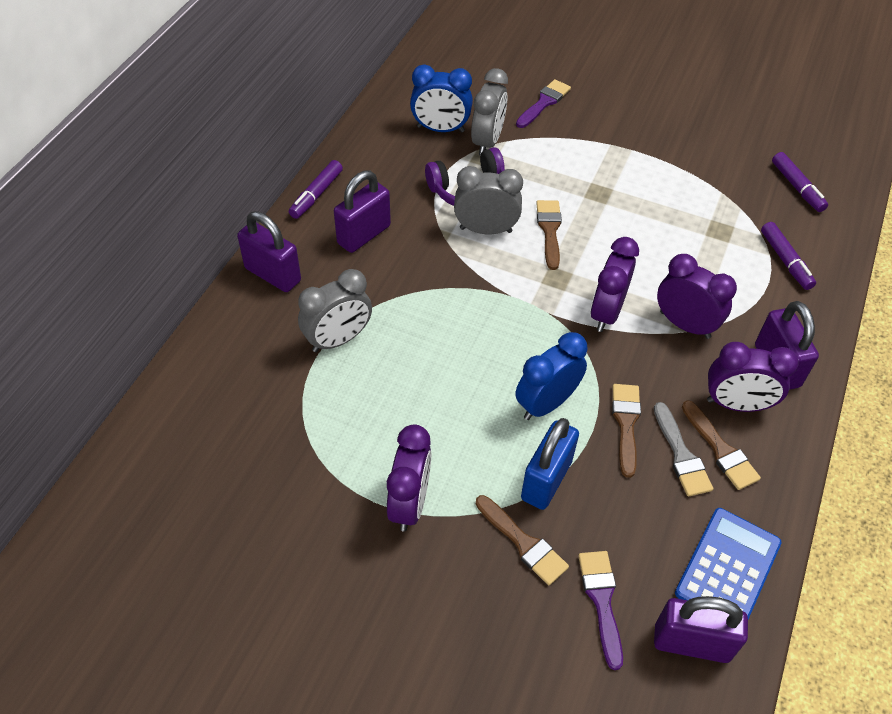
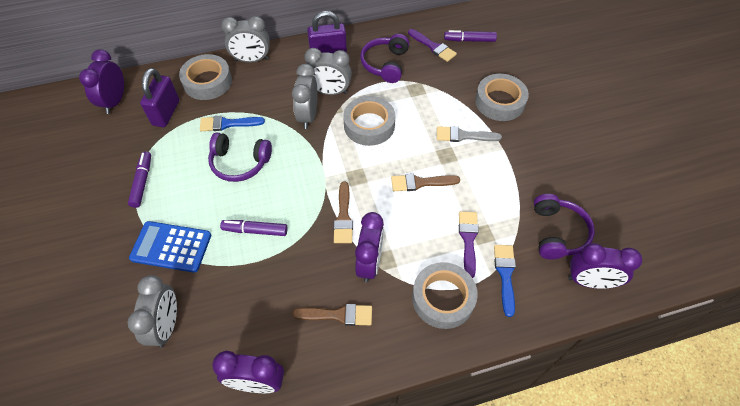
blue brush: none = 0 -> [200,116,265,131] [494,245,516,317] = 2
blue clock: [410,64,473,132] [515,332,587,420] = 2 -> none = 0
blue padlock: [521,418,579,510] = 1 -> none = 0
brown brush: [476,495,569,585] [537,200,562,270] [612,384,641,478] [682,400,761,490] = 4 -> [292,304,372,326] [334,182,353,243] [391,174,460,191] = 3
grey clock: [298,269,372,352] [454,166,523,234] [471,68,508,155] = 3 -> [127,275,177,348] [221,16,270,63] [292,64,317,129] [305,48,352,95] = 4
grey tape: none = 0 -> [179,54,232,100] [343,96,395,146] [412,262,478,329] [475,74,529,121] = 4
purple headphones: [425,147,505,206] = 1 -> [208,132,272,182] [360,34,409,83] [534,194,595,259] = 3
purple padlock: [237,211,301,292] [334,171,391,253] [654,596,748,663] [755,301,819,390] = 4 -> [140,68,179,127] [307,11,347,53] = 2

